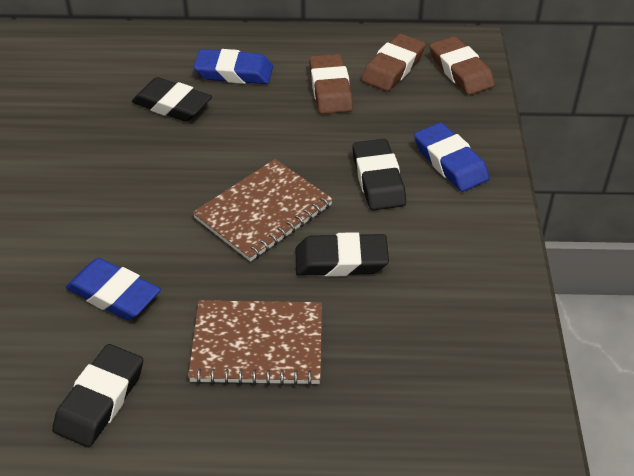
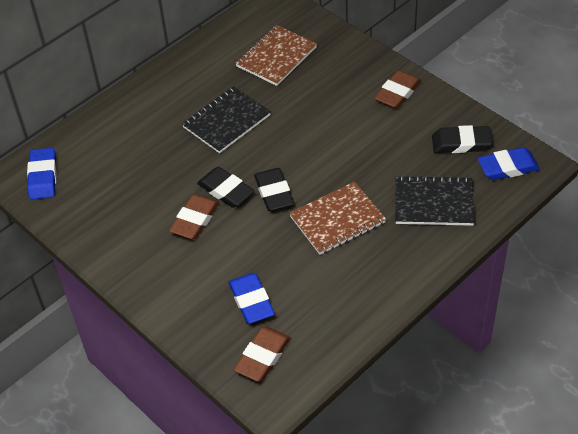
black eraser: [52,344,143,447] [132,77,212,122] [296,232,389,277] [352,139,406,210] = 4 -> [197,167,255,208] [254,168,294,211] [432,125,492,153] = 3
black notebook: none = 0 -> [182,86,271,153] [395,175,475,226] = 2

